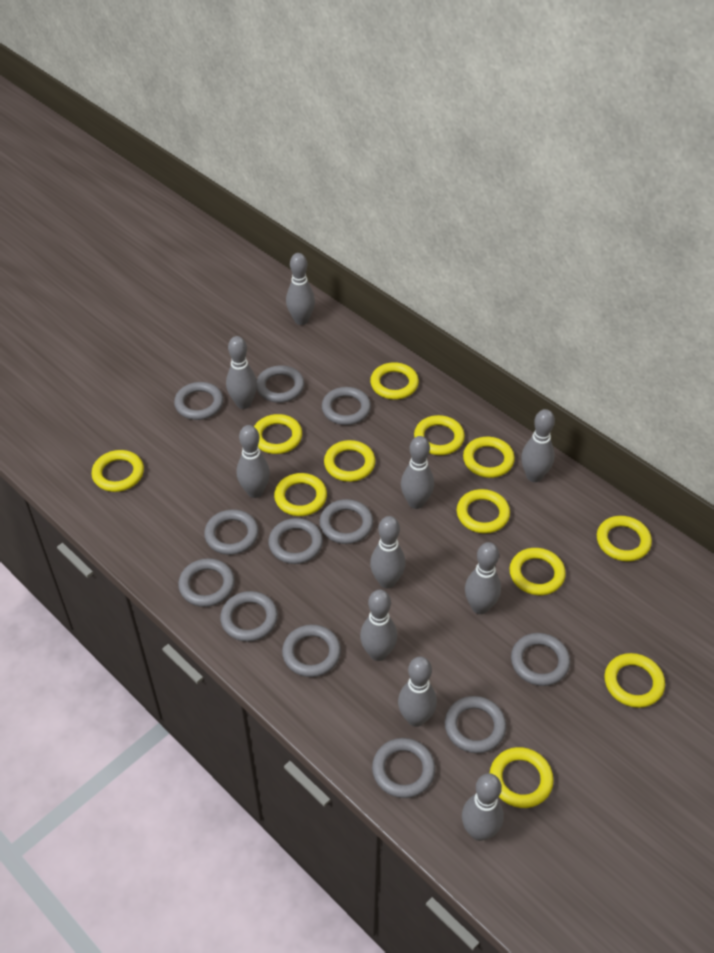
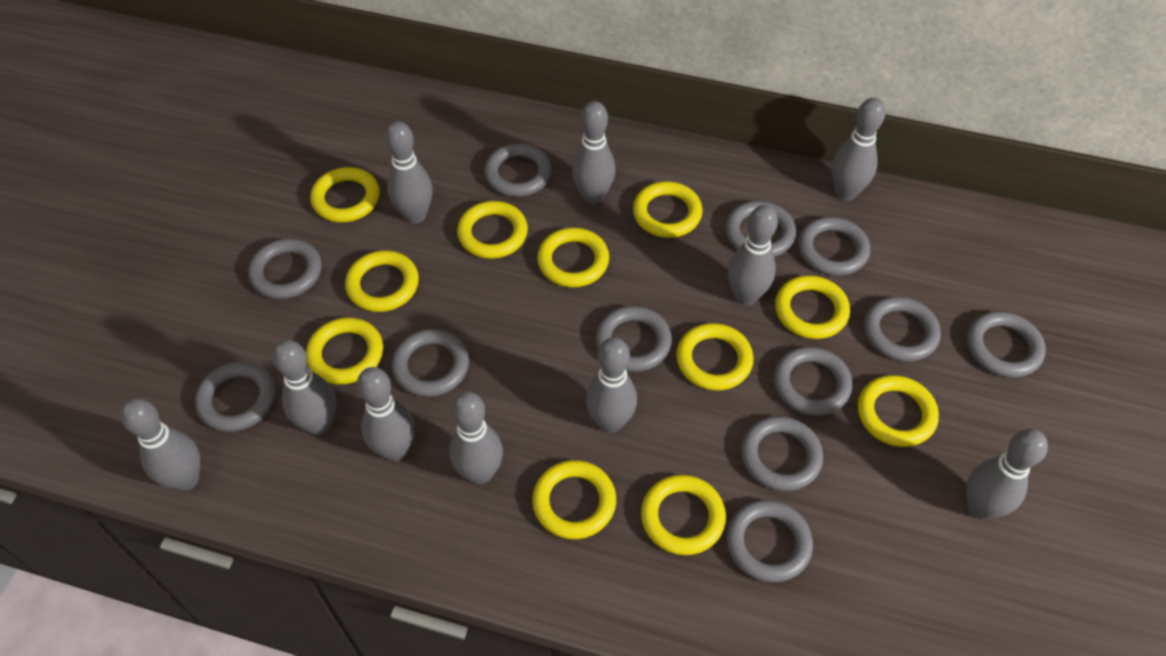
yellow ring: [92,450,144,492] [254,414,302,454] [274,473,327,516] [324,440,375,482] [370,362,419,400] [414,415,465,455] [457,489,510,534] [463,437,515,478] [490,747,554,808] [510,548,566,595] [597,516,652,562] [604,653,665,708] = 12 -> [306,317,383,384] [310,167,380,223] [345,250,419,312] [457,201,528,259] [532,460,616,539] [537,228,609,287] [633,181,703,238] [641,475,726,555] [676,323,754,391] [775,275,850,339] [858,375,939,447] = 11

